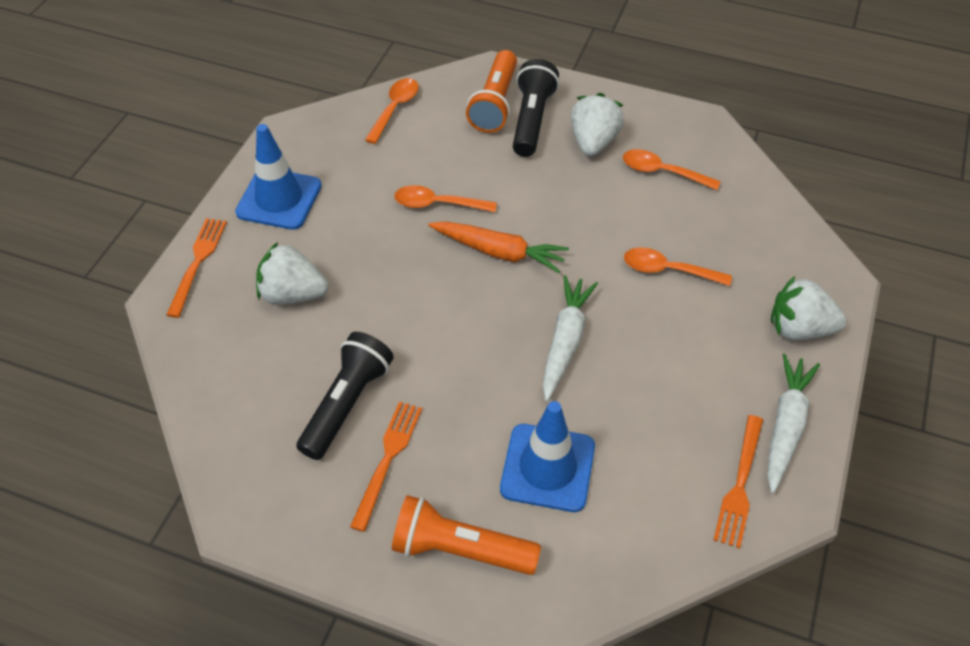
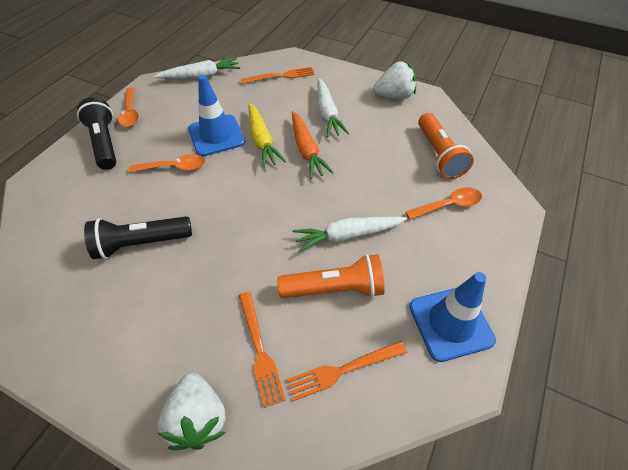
orange spoon: [365,78,419,144] [394,185,497,212] [623,149,721,190] [624,247,732,286] = 4 -> [118,87,139,127] [129,154,205,173] [405,187,482,220] = 3
white carrot: [543,275,598,401] [767,354,820,493] = 2 -> [154,58,240,79] [293,216,407,252] [318,78,349,137] = 3
white strawberry: [256,242,329,305] [571,93,624,156] [771,276,847,340] = 3 -> [158,373,226,450] [373,61,416,99] = 2
yellow carrot: none = 0 -> [248,103,286,168] = 1

